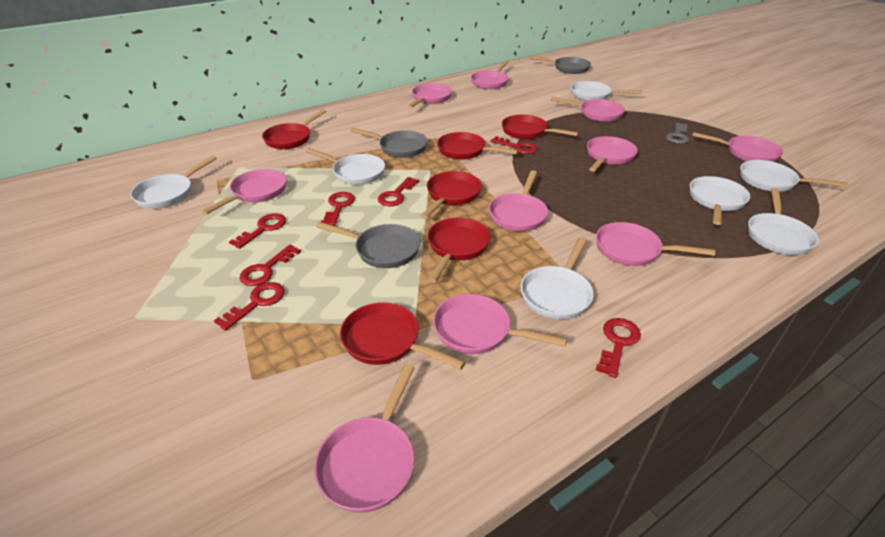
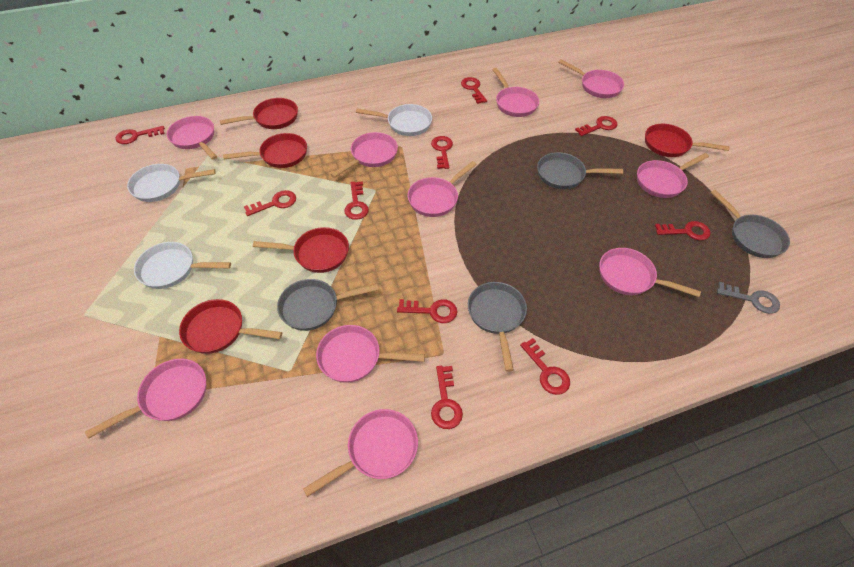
grey pan: [316,222,420,268] [350,128,428,158] [529,56,591,74] = 3 -> [277,279,379,331] [468,282,527,372] [537,152,623,189] [710,190,790,258] = 4
red key: [214,282,285,331] [229,213,286,249] [239,245,301,286] [321,192,355,226] [378,177,419,206] [490,136,537,154] [596,318,641,378] = 7 -> [115,126,165,144] [244,190,296,216] [344,181,369,220] [397,299,457,323] [431,136,453,169] [431,366,463,429] [461,77,487,104] [520,338,570,395] [575,116,618,136] [655,221,711,241] = 10
red pan: [262,109,326,149] [340,302,466,370] [420,171,482,218] [427,217,491,283] [437,132,518,160] [502,115,579,139] = 6 -> [179,299,282,354] [219,98,298,129] [223,133,307,168] [253,227,349,273] [645,124,730,157] = 5
white pan: [130,156,217,209] [305,148,385,185] [521,237,594,320] [571,81,642,101] [690,176,750,225] [740,160,848,192] [748,188,819,255] = 7 -> [127,164,216,202] [134,242,231,289] [356,104,432,136] = 3

